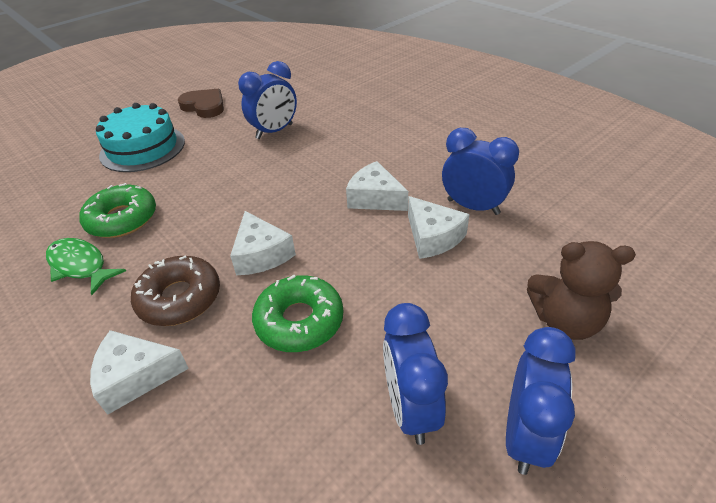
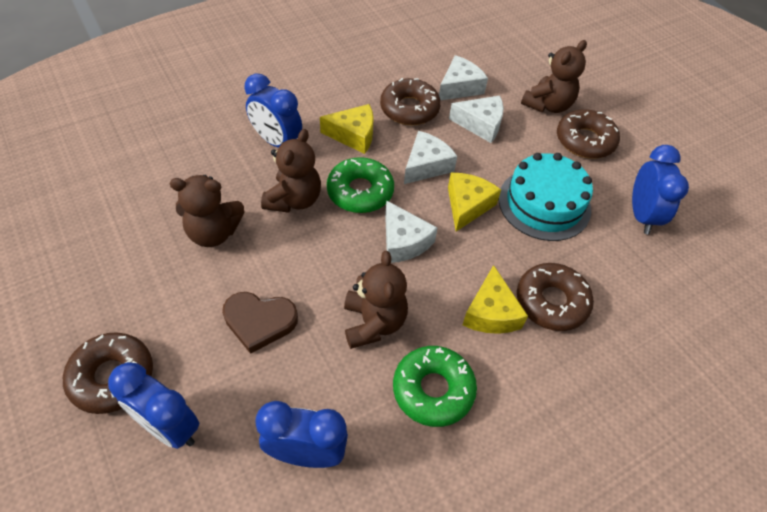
brown donut: [131,255,220,326] = 1 -> [63,332,153,414] [380,78,441,126] [517,263,594,331] [557,109,620,159] = 4
brown teddy bear: [527,241,636,340] = 1 -> [170,175,245,247] [261,129,321,213] [344,251,408,349] [521,40,587,113] = 4
green fish: [46,238,126,295] = 1 -> none = 0
yellow cheese: none = 0 -> [320,104,373,154] [448,173,501,232] [463,265,528,334] = 3

